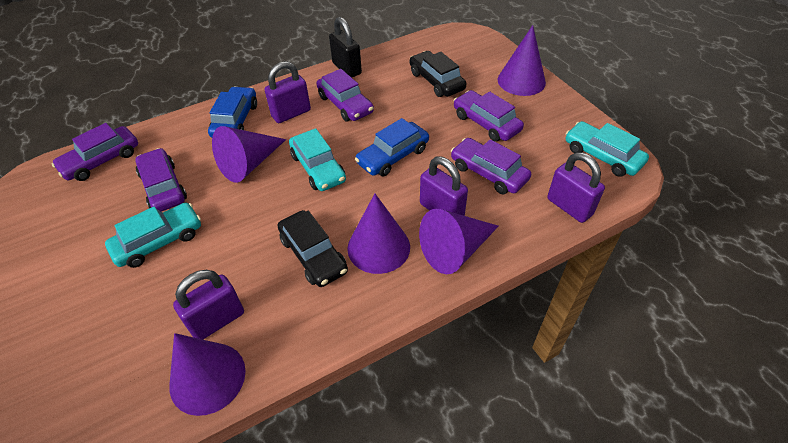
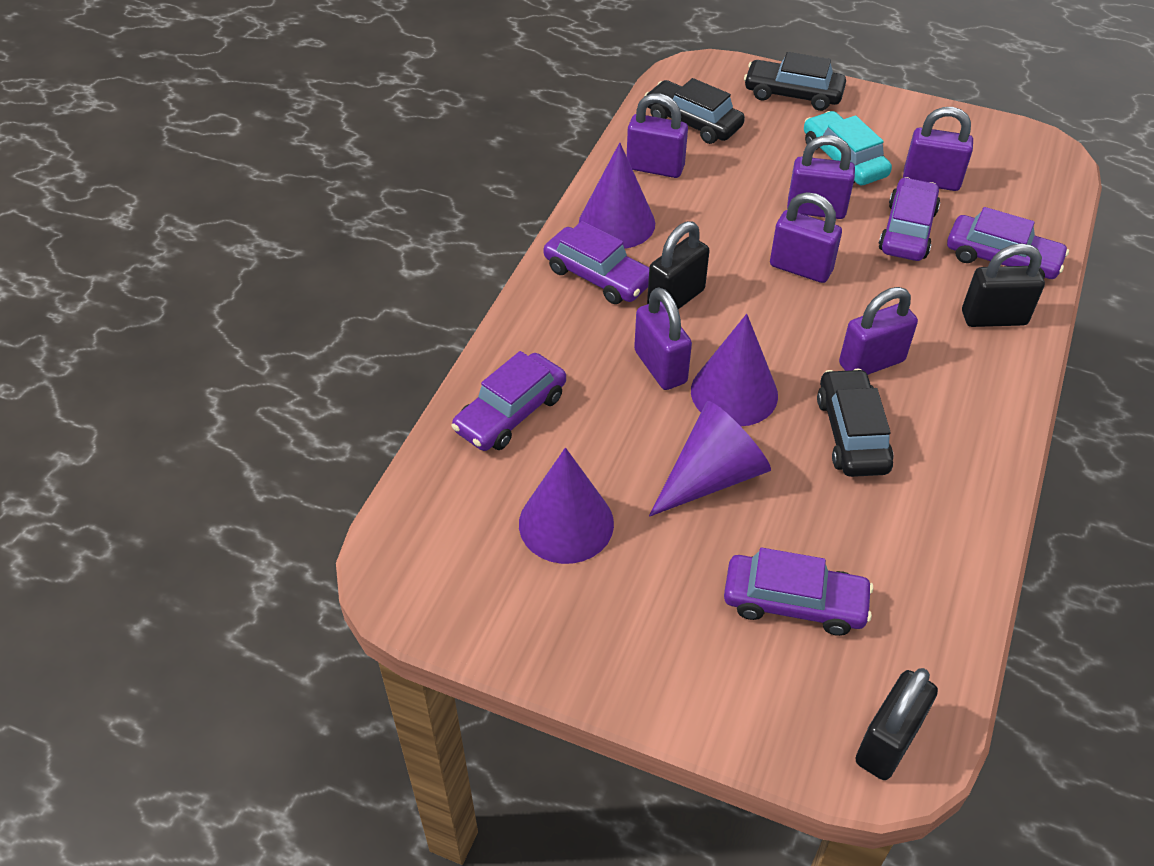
black car: [278,210,348,287] [410,51,466,97] = 2 -> [644,78,745,144] [744,52,846,111] [817,369,893,477] = 3
black padlock: [329,17,362,78] = 1 -> [647,221,710,309] [855,668,938,780] [962,243,1045,327] = 3
blue car: [208,86,257,138] [355,118,429,176] = 2 -> none = 0
purple cone: [169,333,246,416] [212,126,286,183] [347,194,410,274] [419,209,499,274] [498,25,546,96] = 5 -> [519,448,614,564] [579,143,655,249] [649,401,771,517] [691,314,778,426] = 4
purple padlock: [173,270,244,339] [264,61,311,123] [420,157,468,216] [547,152,605,223] = 4 -> [627,93,688,178] [634,287,692,390] [770,192,842,283] [787,135,855,219] [839,287,918,375] [903,107,973,191] = 6
turquoise car: [105,203,201,268] [289,128,346,191] [566,121,649,177] = 3 -> [804,111,892,185] = 1

